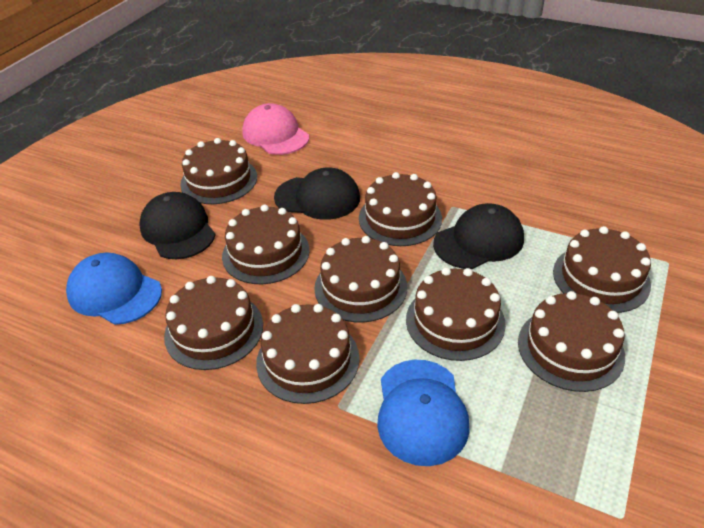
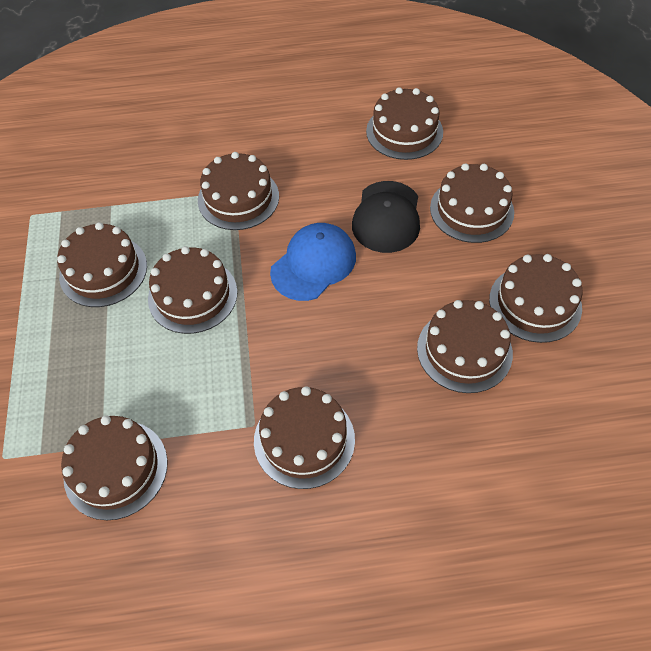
black cap: [139,192,215,259] [274,167,360,220] [433,203,524,269] = 3 -> [352,181,420,253] = 1
blue cap: [66,252,162,325] [377,360,470,466] = 2 -> [270,223,356,301] = 1
pink cap: [242,103,309,155] = 1 -> none = 0

